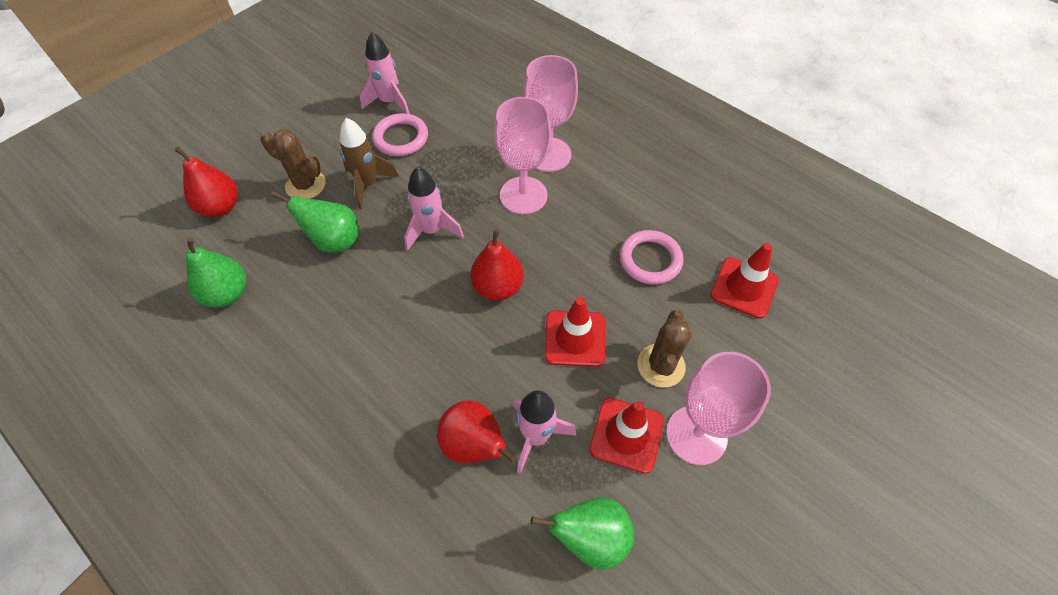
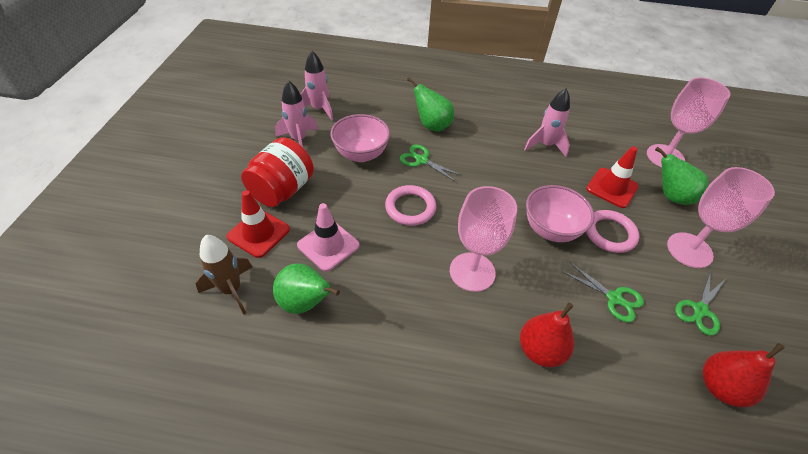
brown cactus: [261,130,325,199] [637,310,692,387] = 2 -> none = 0
green scissors: none = 0 -> [400,145,463,182] [562,262,644,322] [675,271,725,336] = 3
pink bowl: none = 0 -> [330,114,390,162] [526,185,595,242] = 2
pink traffic cone: none = 0 -> [297,203,360,272] = 1
red jar: none = 0 -> [241,137,314,207] = 1
red pear: [175,146,238,217] [437,400,517,464] [470,229,524,300] = 3 -> [520,302,574,367] [703,343,785,407] = 2
red traffic cone: [545,297,605,367] [589,398,664,474] [710,243,779,319] = 3 -> [227,190,290,258] [586,146,639,208] = 2

